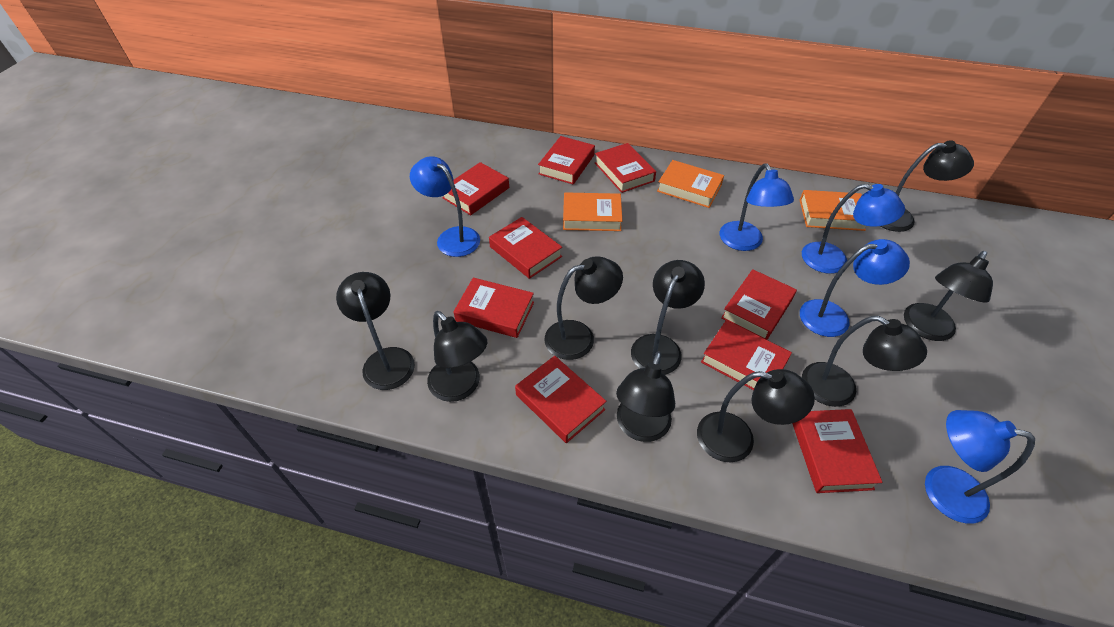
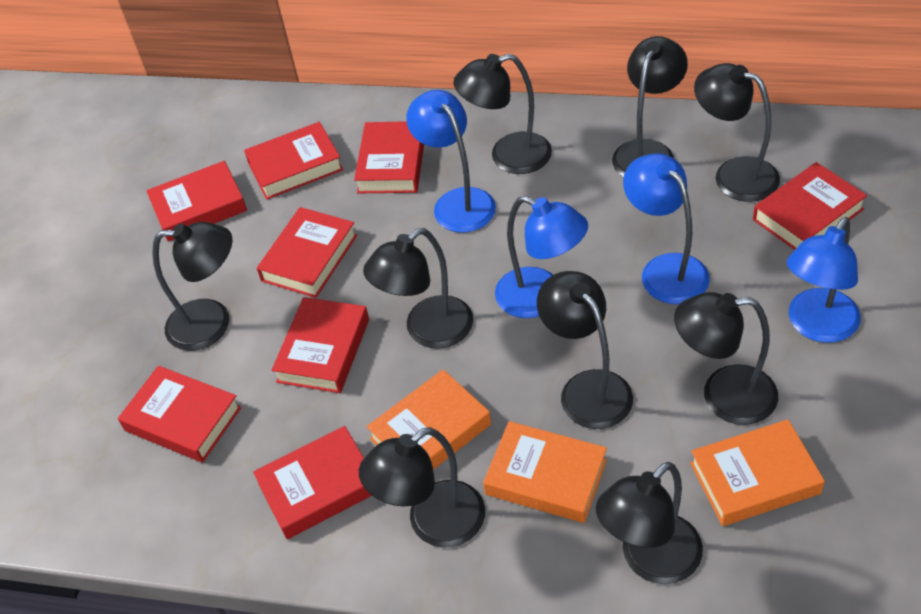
blue lamp: [410,156,480,257] [720,163,794,251] [800,239,910,337] [802,184,905,274] [925,410,1035,524] = 5 -> [406,90,496,233] [495,196,588,318] [623,153,710,304] [787,217,861,343] = 4
red book: [443,162,509,215] [453,278,534,338] [489,217,562,279] [515,356,607,443] [538,136,595,185] [595,143,656,193] [701,320,792,390] [721,269,797,340] [792,409,883,493] = 9 -> [118,366,241,463] [146,161,247,242] [244,122,343,199] [253,426,372,539] [257,207,357,298] [272,297,369,393] [354,121,424,193] [753,162,867,250] = 8

